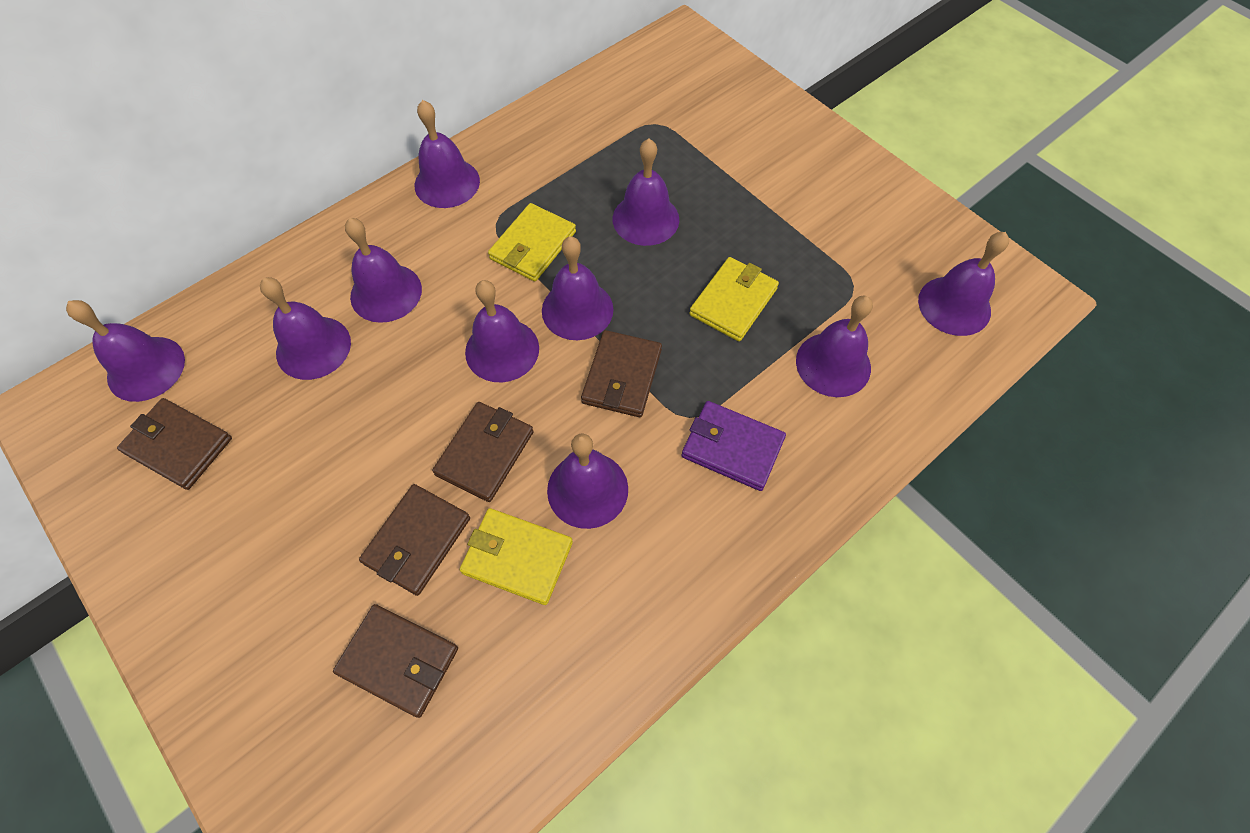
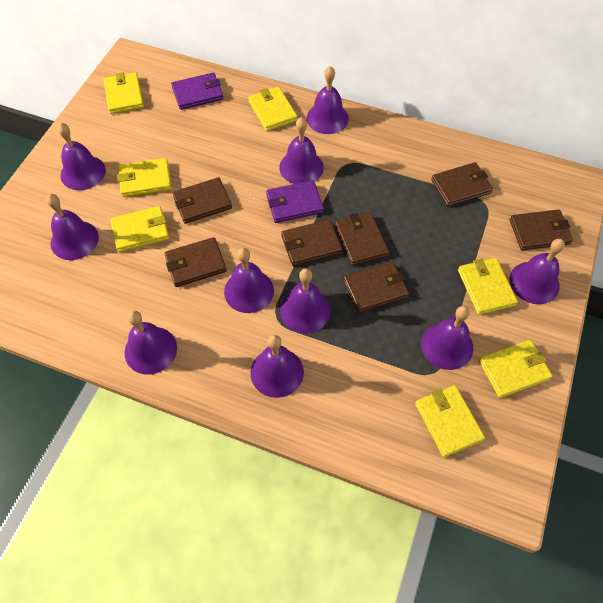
brown wallet: [117,398,232,490] [333,604,458,718] [359,484,470,596] [432,402,534,502] [581,330,662,417] = 5 -> [164,237,227,287] [172,177,232,224] [281,219,342,266] [335,212,389,266] [343,261,409,313] [431,162,493,206] [510,209,573,250] = 7
purple wallet: [682,401,786,491] = 1 -> [171,73,224,110] [266,180,324,223] = 2
yellow wallet: [460,508,573,605] [488,203,576,281] [689,257,779,341] = 3 -> [103,72,144,114] [110,206,169,252] [117,158,171,197] [248,87,297,131] [415,385,485,457] [458,258,518,315] [479,340,553,398] = 7

